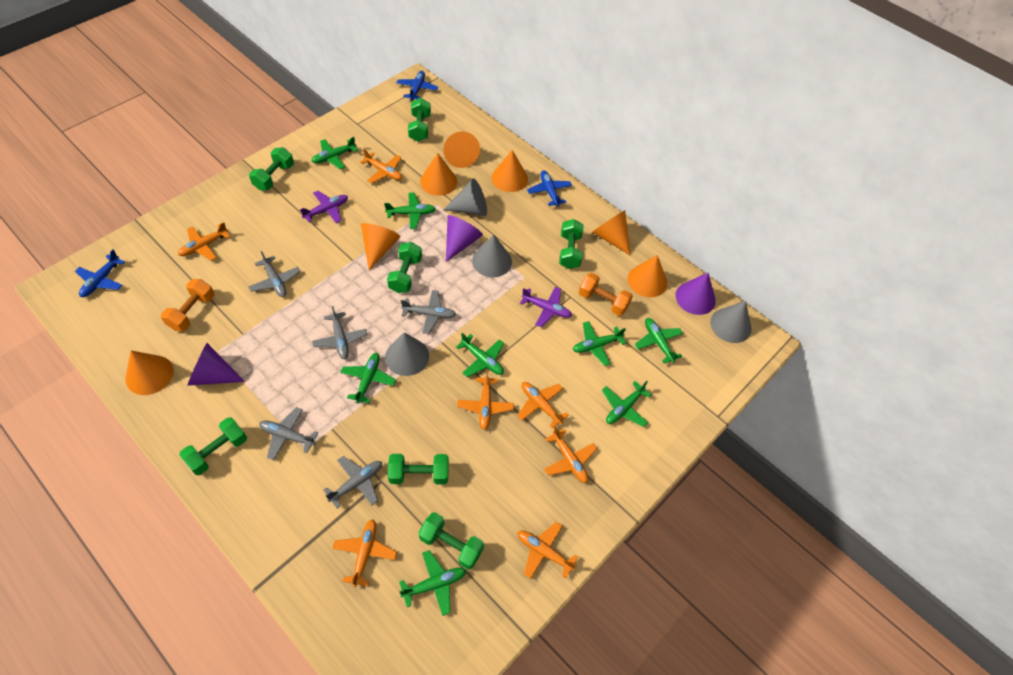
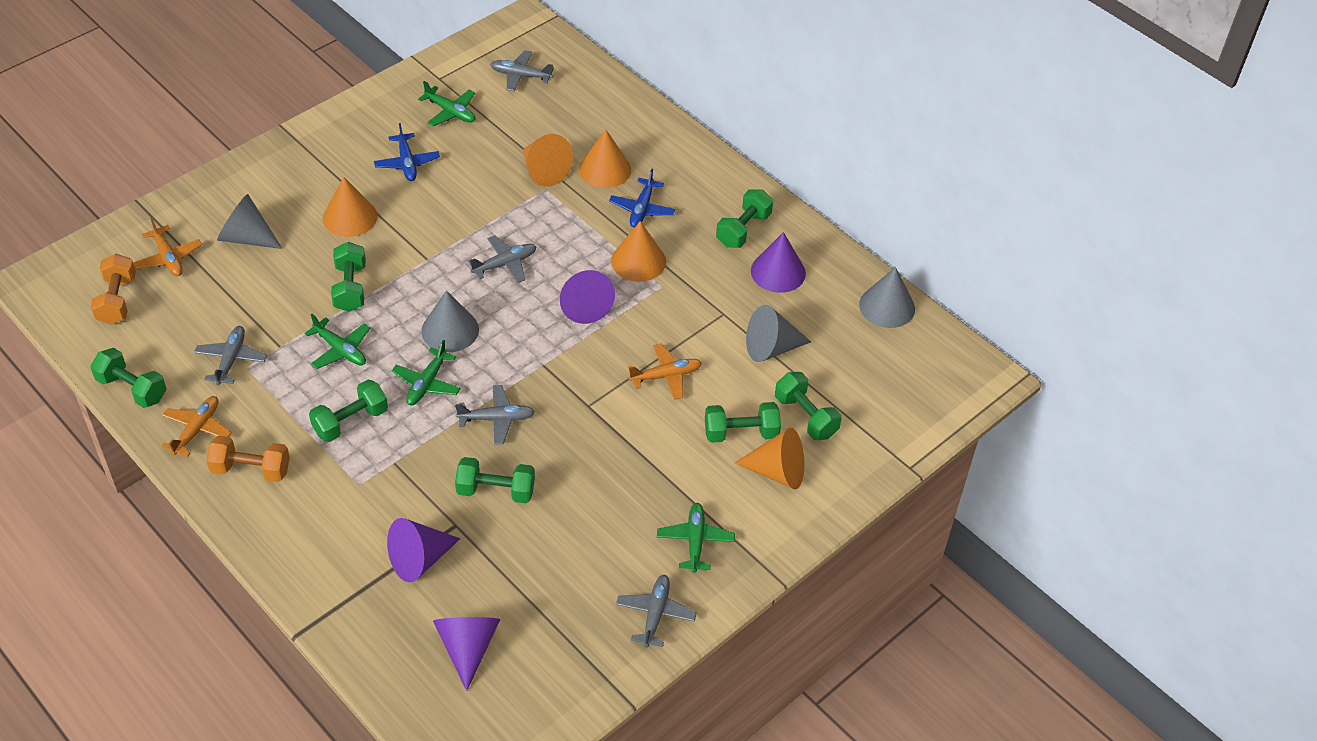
blue plane: [75,249,125,297] [397,71,438,100] [527,171,572,206] = 3 -> [374,123,440,181] [609,169,675,228] = 2
green plane: [311,137,358,169] [340,353,396,403] [384,192,436,229] [399,550,466,616] [456,333,504,377] [573,321,626,366] [602,381,652,427] [634,318,683,363] = 8 -> [304,314,370,369] [392,340,461,405] [418,81,475,126] [657,503,735,573] = 4
orange cone: [125,351,174,395] [361,223,400,270] [420,153,457,196] [443,131,480,168] [492,150,528,192] [592,210,631,255] [628,255,667,297] = 7 -> [323,177,377,237] [523,134,573,186] [579,129,631,188] [611,221,666,282] [735,428,804,489] = 5
orange plane: [178,222,230,261] [332,519,397,587] [360,149,402,184] [457,370,514,430] [517,382,569,428] [517,522,578,579] [544,426,597,483] = 7 -> [133,218,202,276] [162,396,232,457] [628,343,702,400] = 3
purple cone: [187,343,245,386] [446,215,483,262] [675,273,716,315] = 3 -> [387,518,460,582] [433,617,500,691] [560,270,615,324] [751,232,806,293] = 4
purple plane: [300,191,348,223] [520,287,572,327] = 2 -> none = 0

